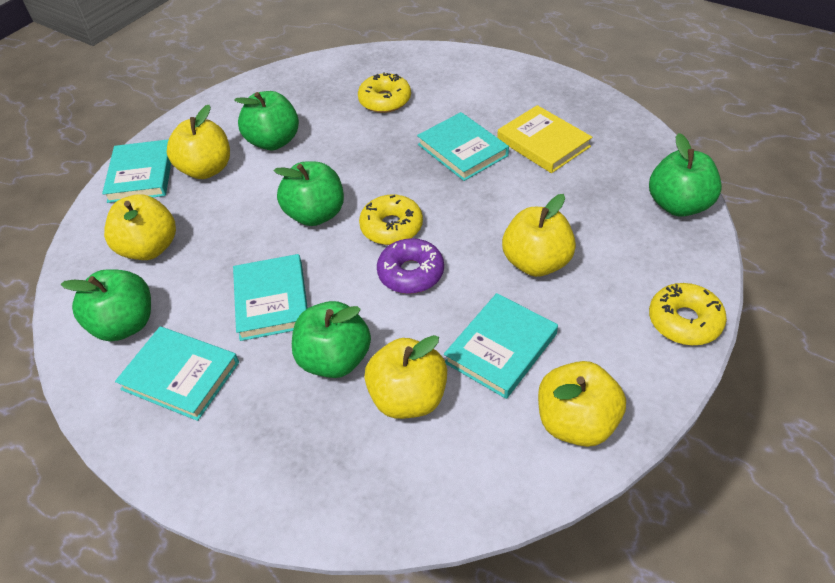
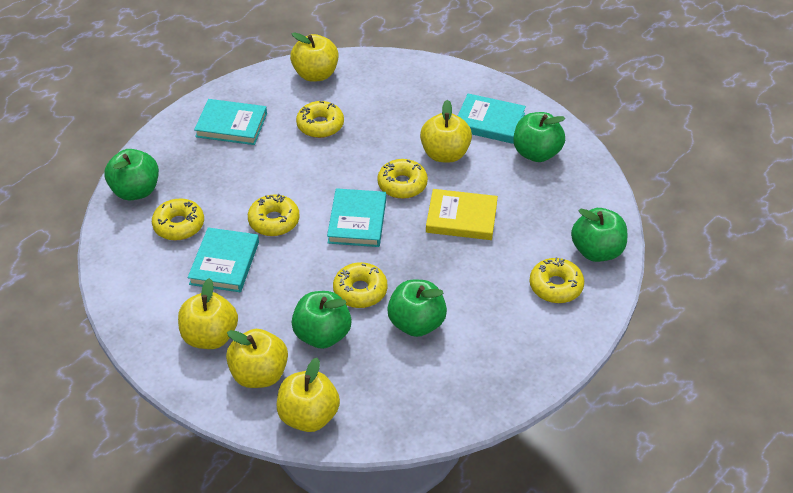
purple donut: [377,238,444,294] = 1 -> none = 0
turquoise book: [102,139,171,203] [115,326,239,421] [233,254,308,341] [417,112,509,181] [444,293,558,399] = 5 -> [188,227,259,292] [194,99,267,145] [327,188,386,247] [458,93,526,144] = 4
yellow donut: [358,72,411,113] [359,195,423,245] [649,283,727,345] = 3 -> [152,198,204,241] [248,194,300,236] [296,101,344,138] [333,262,388,308] [377,159,428,199] [530,257,584,303] = 6

